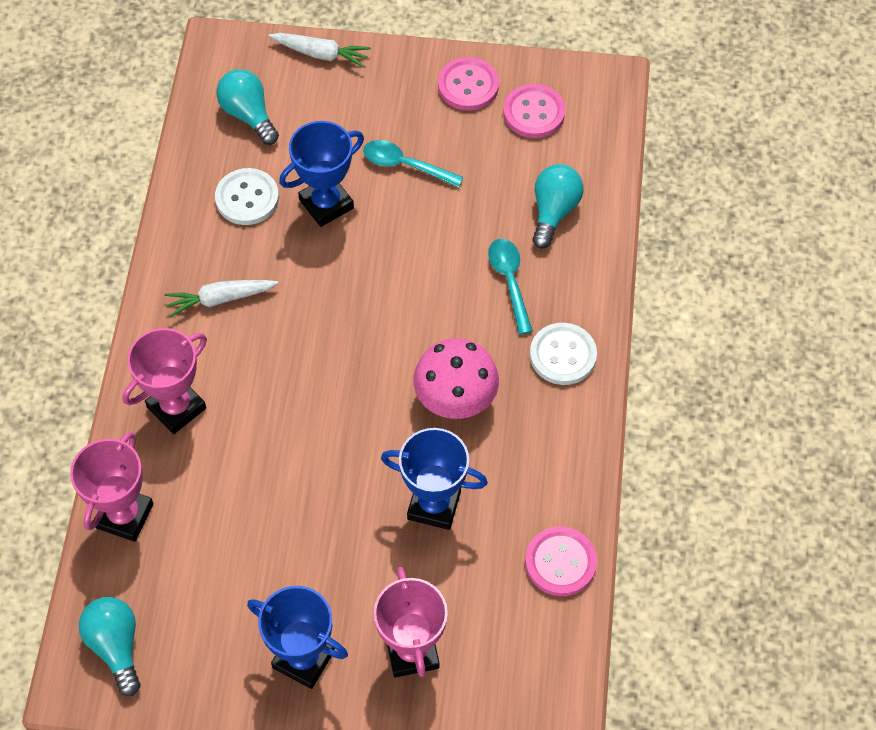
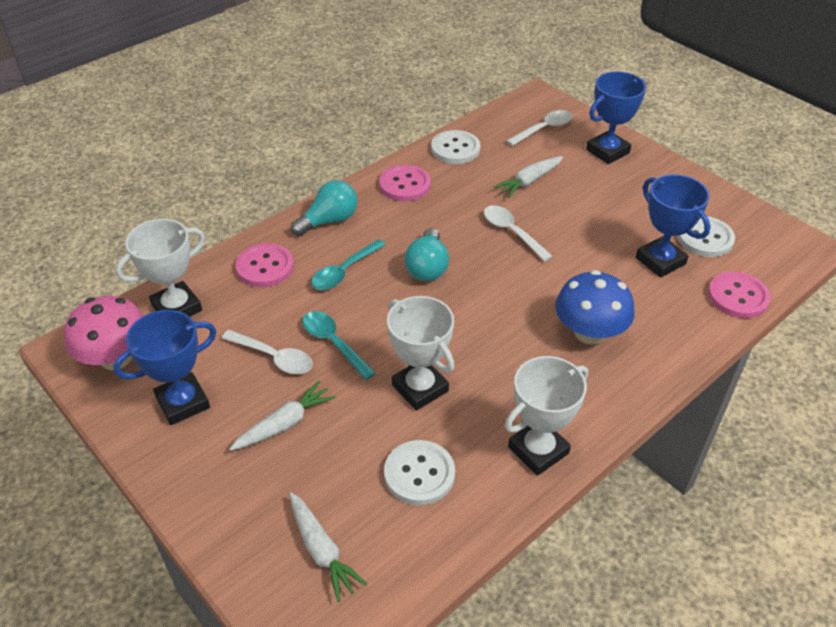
blue mushroom: none = 0 -> [555,270,634,344] = 1
pink trophy: [70,432,154,542] [122,328,207,434] [374,567,448,678] = 3 -> none = 0
turquoise light bulb: [79,597,141,696] [216,69,279,145] [532,164,584,249] = 3 -> [291,180,357,236] [405,228,449,281] = 2
white button: [215,168,279,225] [530,323,597,385] = 2 -> [384,440,455,505] [431,130,480,164] [677,216,735,257] = 3
white carrot: [164,280,278,318] [269,33,371,68] = 2 -> [229,381,336,451] [289,492,367,602] [494,156,563,198] = 3
white spoon: none = 0 -> [222,330,313,374] [484,205,553,262] [506,110,573,146] = 3
white trophy: none = 0 -> [116,219,205,317] [387,296,455,410] [505,356,588,476] = 3

